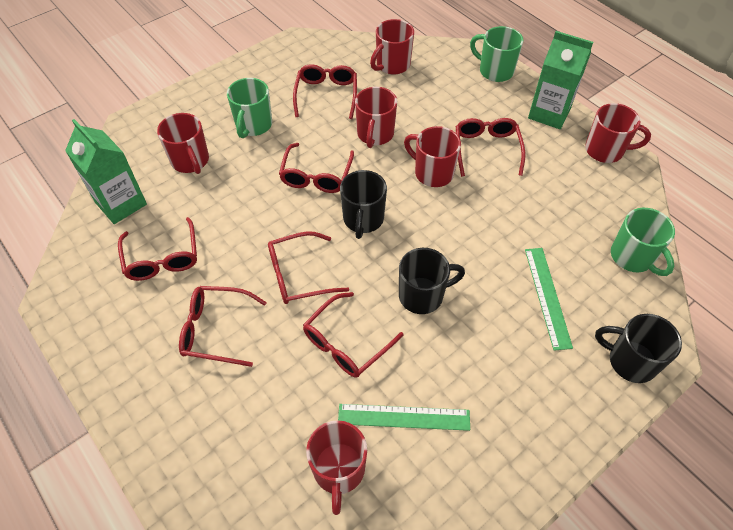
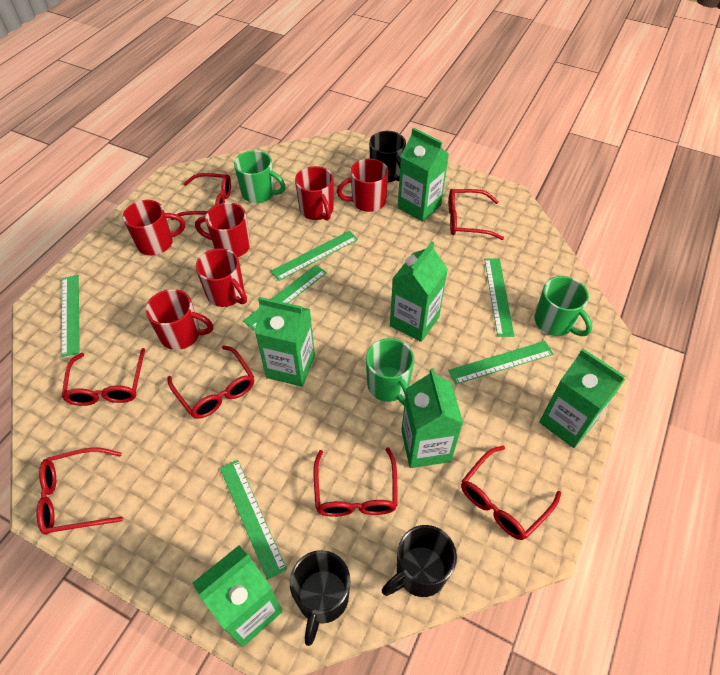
green carton: [65,119,147,224] [528,31,593,129] = 2 -> [192,546,282,647] [255,297,315,387] [390,242,448,342] [398,128,449,222] [401,368,463,468] [539,349,625,448] = 6
green ruler: [338,404,470,431] [525,248,573,350] = 2 -> [61,275,80,357] [220,460,287,580] [243,265,327,330] [270,231,358,281] [448,341,553,385] [484,258,514,337] = 6

